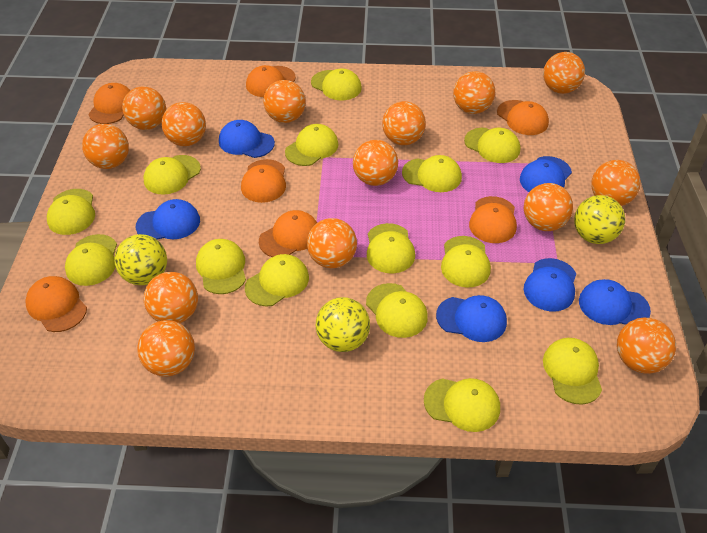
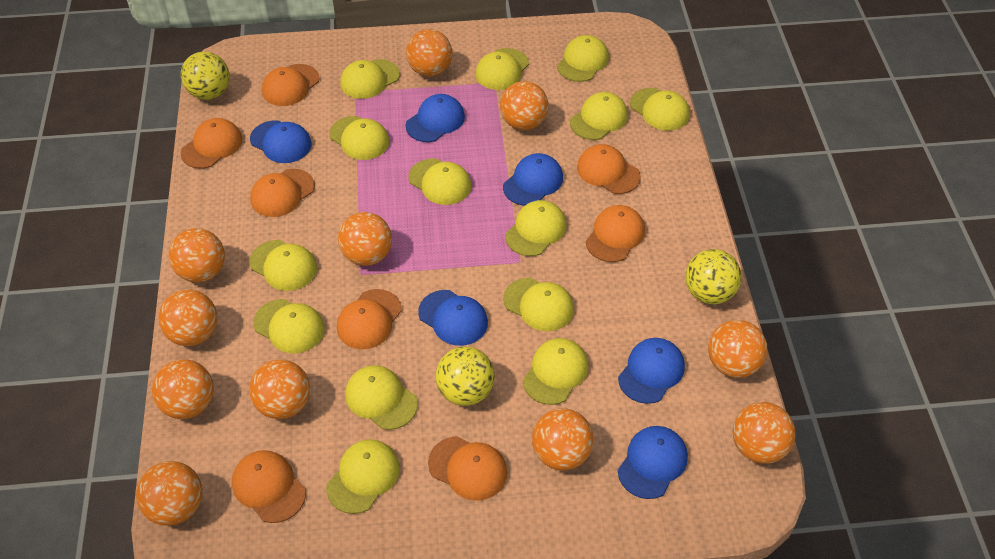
orange ball: [82,124,129,169] [122,86,166,130] [137,320,195,377] [144,272,198,323] [162,102,206,146] [263,80,306,123] [307,218,357,268] [353,140,398,186] [382,101,426,145] [453,71,495,114] [524,183,573,231] [543,52,585,94] [591,160,641,206] [617,318,676,374] = 14 -> [136,461,202,526] [152,359,214,419] [158,290,217,346] [169,228,225,283] [249,359,310,419] [338,212,392,266] [406,29,452,77] [500,81,548,130] [532,408,594,470] [708,320,767,378] [733,402,796,464] = 11
orange cap: [25,276,87,332] [88,83,131,124] [241,159,286,203] [246,65,296,97] [259,210,317,257] [469,196,517,243] [497,100,549,135] = 7 -> [181,118,243,169] [232,450,306,523] [250,169,315,217] [262,64,319,106] [337,289,402,349] [428,436,508,501] [577,144,641,194] [586,205,645,262] = 8

